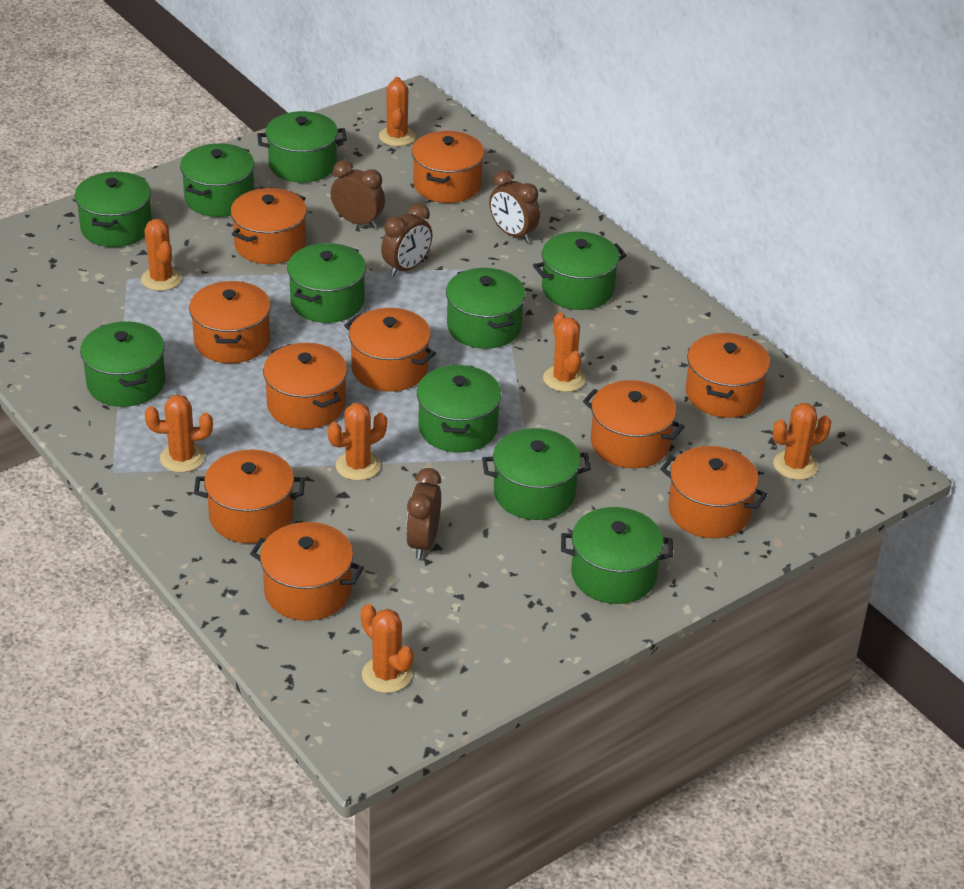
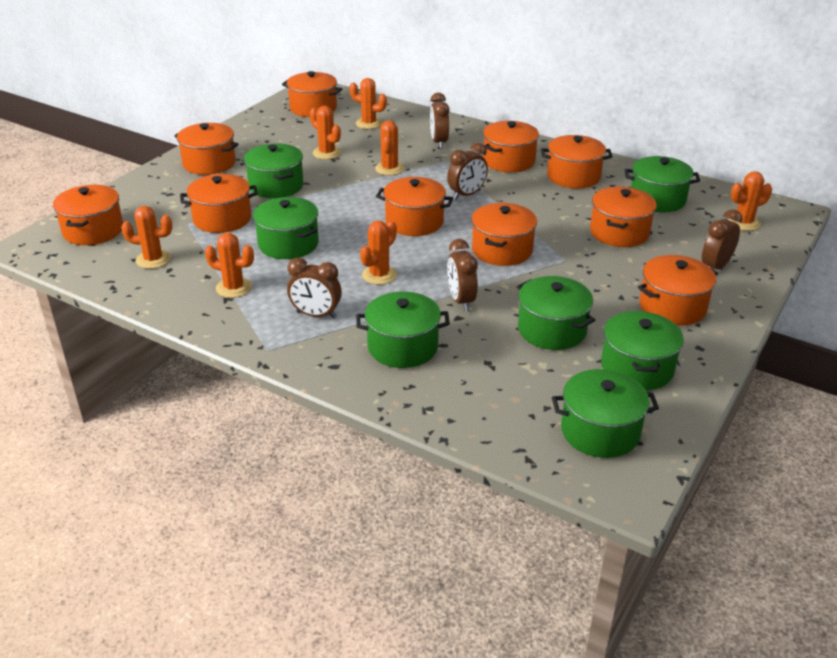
brown clock: [330,160,385,228] [381,203,432,277] [406,468,441,559] [489,170,540,243] = 4 -> [287,258,342,318] [430,93,450,149] [447,143,488,200] [447,239,478,311] [702,209,743,269] = 5
green pot: [75,172,152,247] [80,321,165,407] [180,143,255,217] [257,111,347,183] [287,243,366,323] [417,365,501,452] [446,268,526,349] [482,428,591,520] [533,231,627,310] [561,507,673,604] = 10 -> [244,143,304,198] [253,197,319,259] [356,292,450,368] [517,276,595,350] [552,369,659,458] [601,311,684,390] [625,156,700,212] = 7

